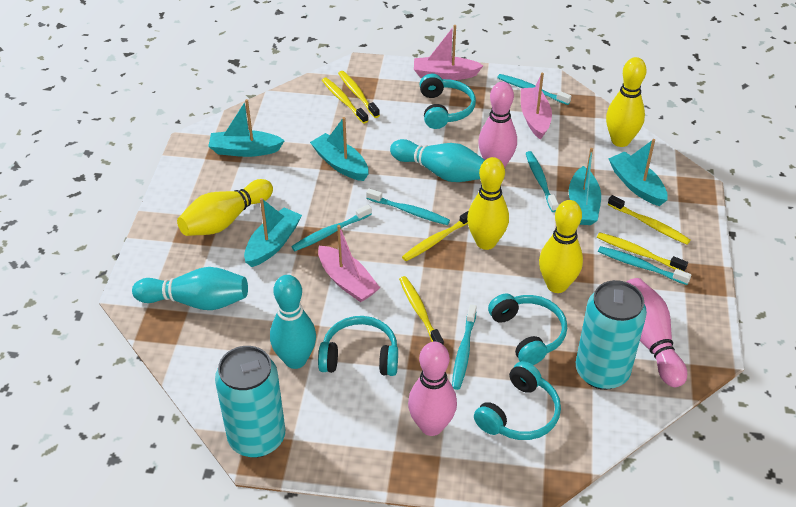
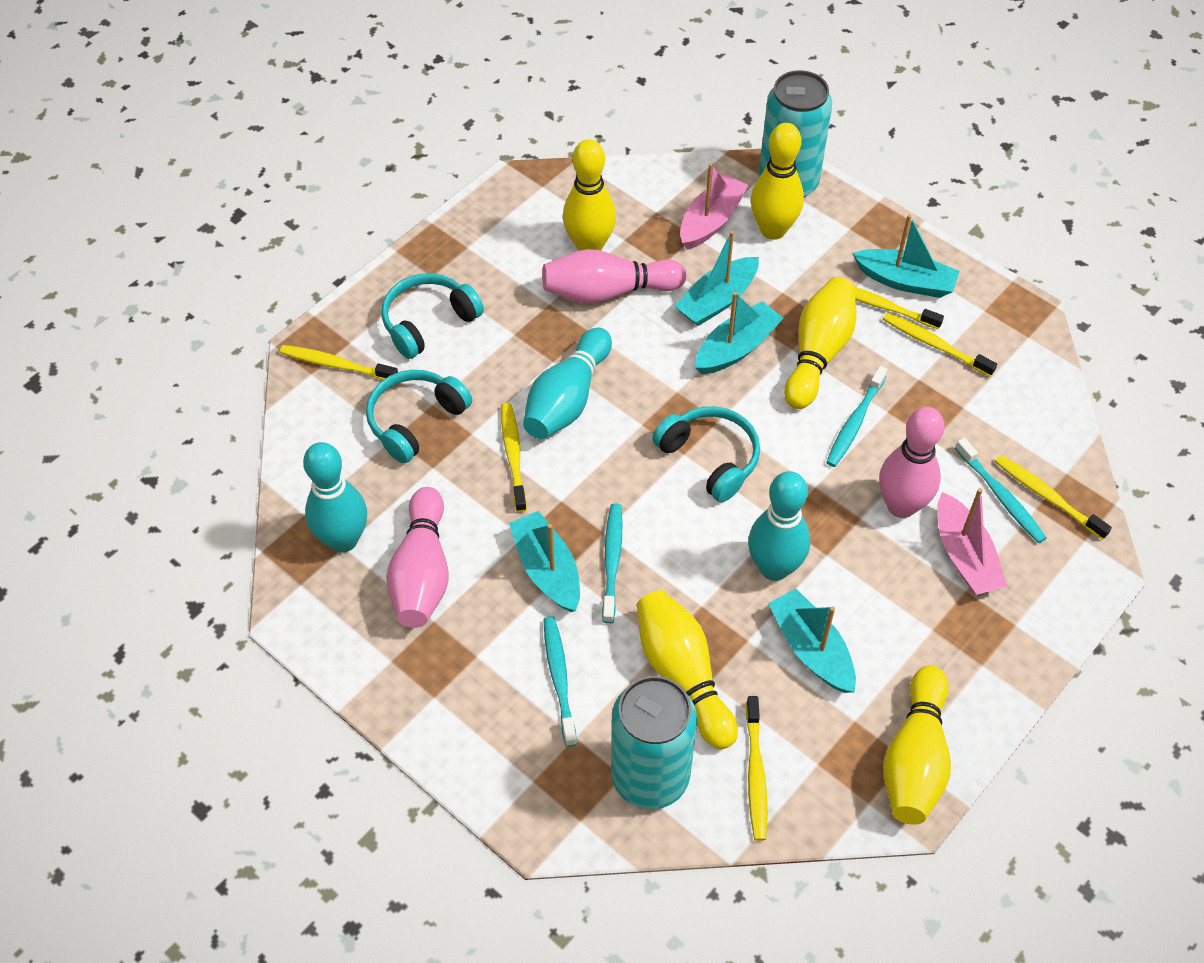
pink boat: [318,225,380,302] [414,25,484,80] [521,73,552,140] = 3 -> [680,163,749,250] [937,488,1007,595] = 2
turquoise headphones: [318,316,398,376] [420,73,476,129] [474,361,561,440] [488,294,567,365] = 4 -> [366,370,472,463] [382,273,484,359] [652,406,760,502] = 3
turquoise toothbrush: [291,205,372,251] [366,188,450,225] [452,304,477,390] [497,74,571,105] [526,151,559,212] [598,246,691,285] = 6 -> [544,616,577,747] [602,503,622,624] [826,366,888,467] [955,438,1046,543] = 4
yellow bowling pin: [177,179,273,236] [467,157,509,250] [539,200,583,293] [606,57,647,147] = 4 -> [563,139,616,251] [637,590,738,749] [751,123,804,240] [784,277,856,409] [883,665,951,825] = 5

